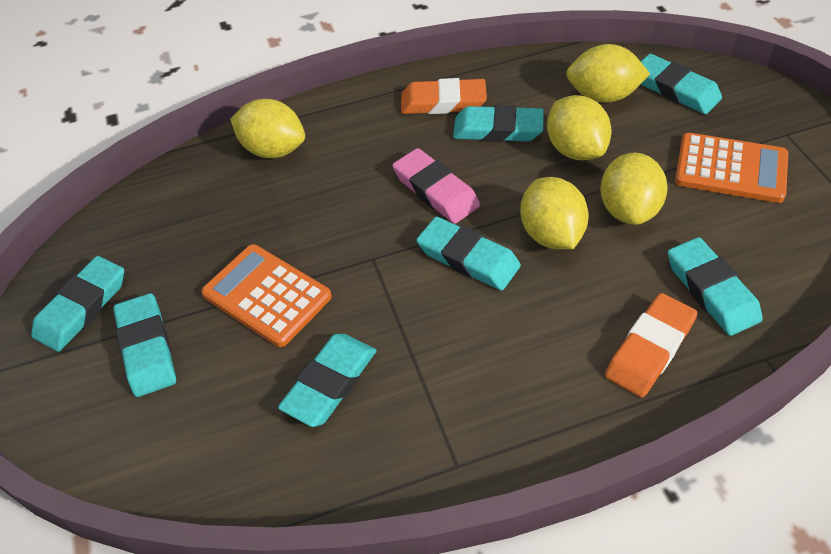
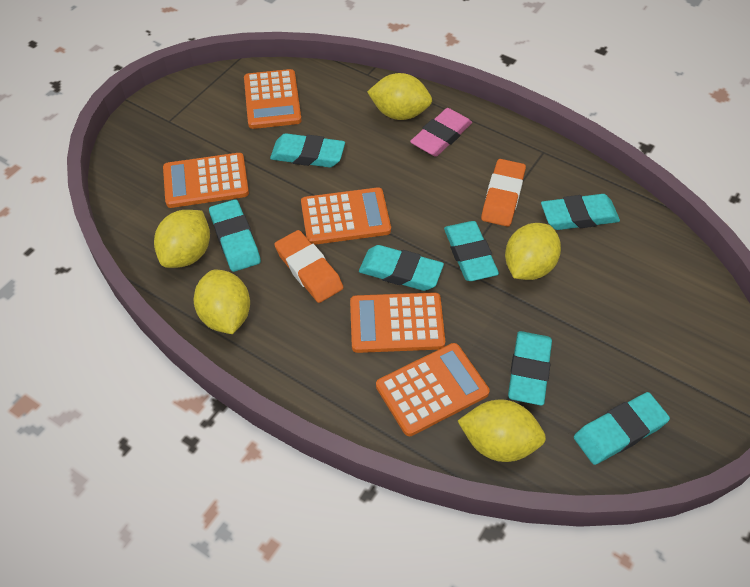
orange calculator: [201,244,332,347] [675,133,788,203] = 2 -> [163,153,249,208] [244,69,302,129] [301,188,391,245] [350,292,445,353] [376,343,490,436] = 5

